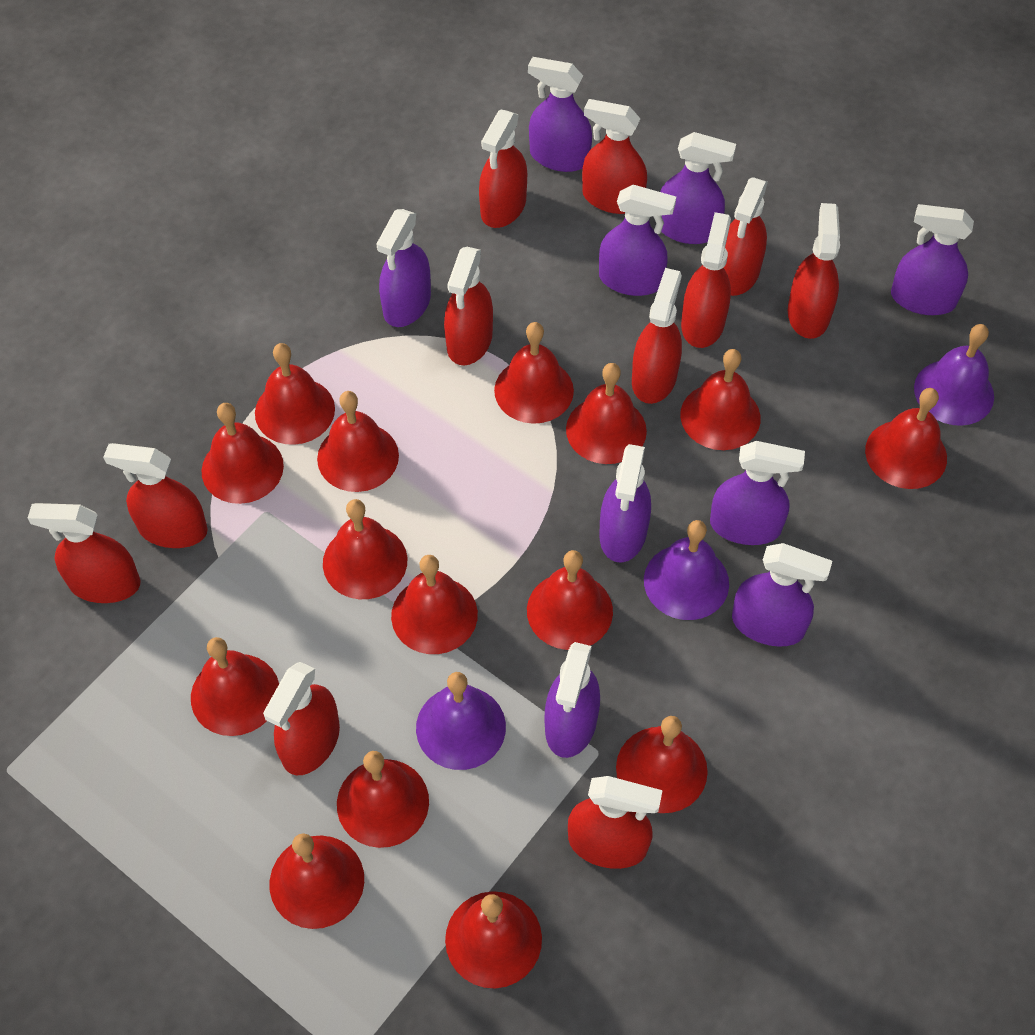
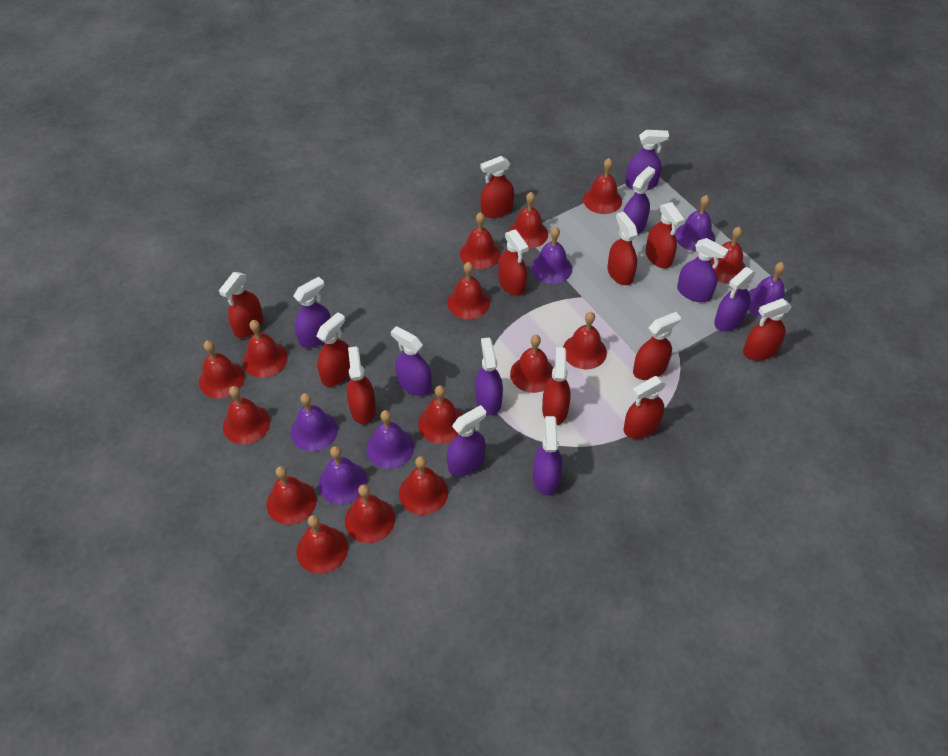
purple bell: [416,672,506,770] [644,520,729,620] [914,324,994,426] = 3 -> [291,393,338,451] [318,446,368,505] [366,410,414,469] [531,227,572,284] [675,195,715,252] [748,262,786,318] = 6

